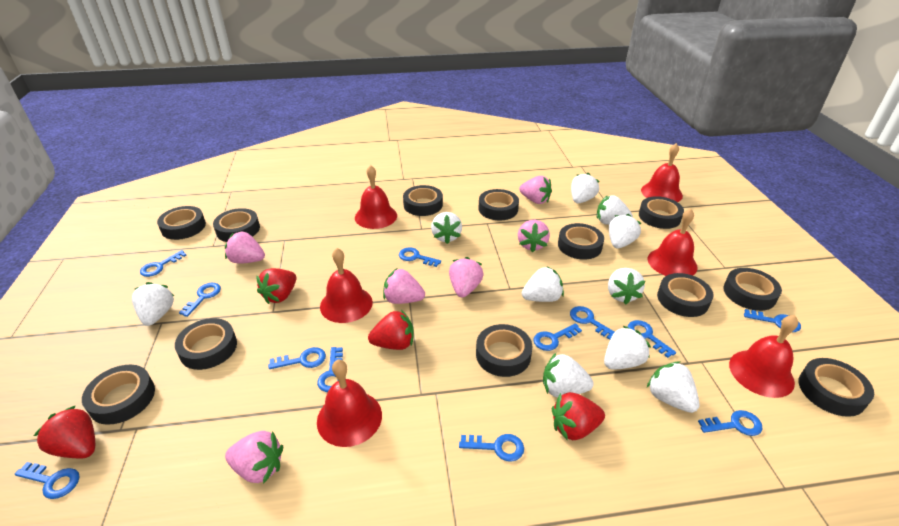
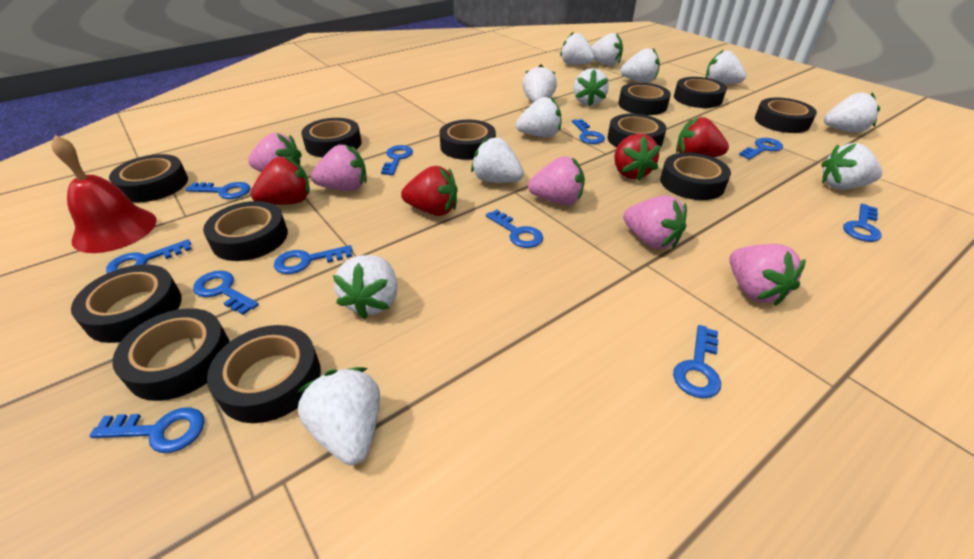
blue key: [15,462,80,499] [140,250,186,277] [179,283,221,317] [268,347,326,369] [317,347,343,392] [399,247,441,267] [459,434,524,462] [533,323,582,351] [570,306,614,340] [628,320,676,358] [698,410,763,436] [744,309,801,332] = 12 -> [89,407,204,453] [106,239,192,273] [185,182,250,199] [193,271,259,315] [274,245,352,274] [381,145,413,175] [486,210,543,248] [572,119,605,144] [673,325,721,398] [739,138,783,160] [843,204,881,242] = 11
pink strawberry: [225,231,265,264] [225,431,283,484] [383,268,425,304] [449,257,484,298] [518,220,550,252] [519,176,552,204] = 6 -> [248,133,302,172] [311,145,367,191] [528,156,585,205] [623,195,687,249] [729,244,806,306] = 5
red bell: [317,360,382,447] [320,248,373,323] [355,165,397,229] [641,143,683,202] [648,208,698,276] [729,315,798,398] = 6 -> [51,135,157,253] = 1
white strawberry: [132,282,174,326] [431,212,462,244] [522,266,564,302] [543,353,594,397] [571,173,599,203] [597,195,633,225] [604,326,651,370] [608,268,645,305] [609,214,641,248] [647,361,700,413] = 10 -> [297,367,380,465] [333,255,398,319] [471,137,524,183] [516,97,561,137] [522,65,557,103] [560,32,595,65] [573,68,609,106] [591,33,623,66] [621,48,660,83] [706,50,746,85] [821,143,882,190] [824,92,880,132] = 12

